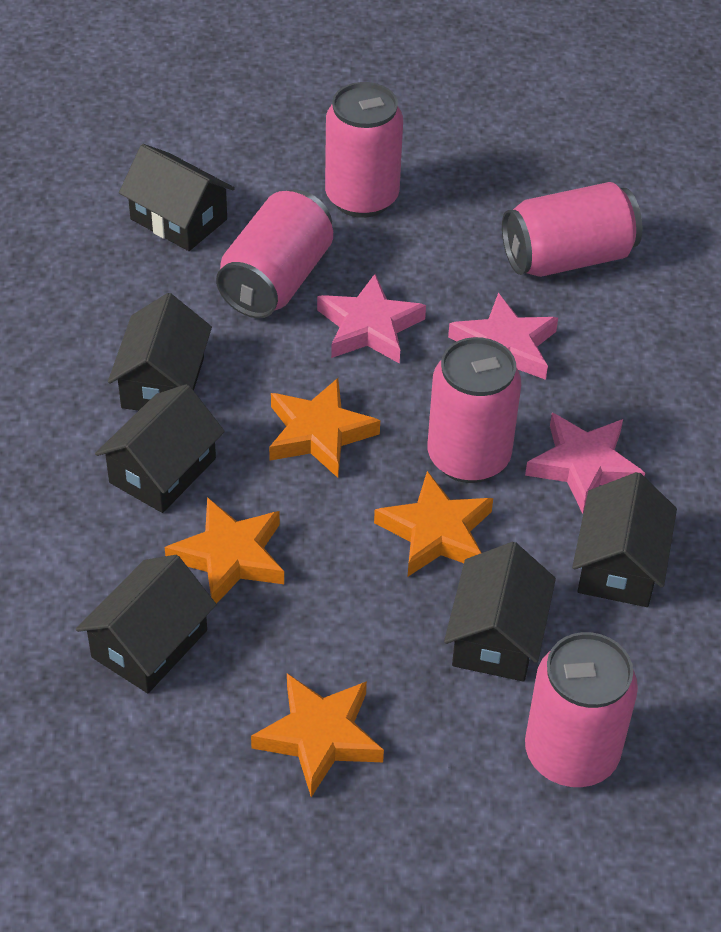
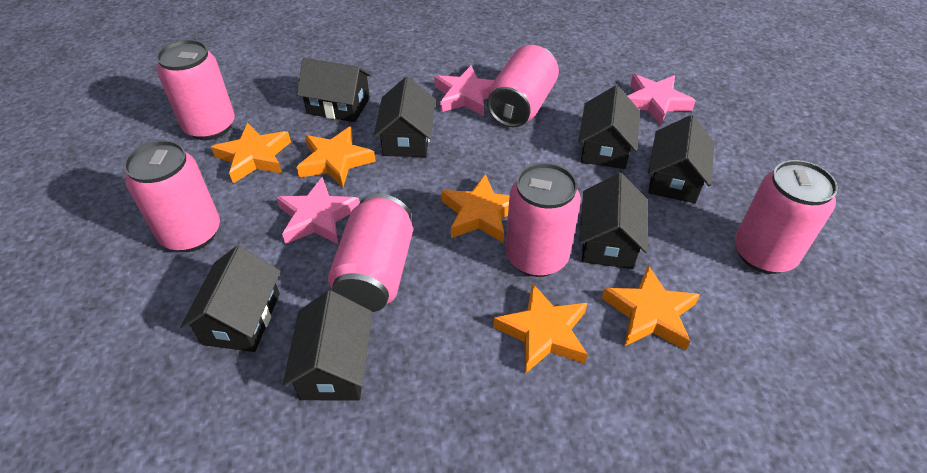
black house: [76,555,217,693] [95,384,225,513] [108,293,212,411] [119,144,235,251] [444,542,556,681] [572,472,677,607] = 6 -> [180,245,281,352] [283,290,372,401] [296,58,372,122] [374,77,436,157] [578,85,640,169] [579,173,648,269] [648,115,715,203] = 7
orange star: [165,497,284,604] [251,673,384,797] [269,378,380,478] [374,471,493,577] = 4 -> [211,123,291,183] [296,127,376,188] [442,174,510,242] [493,283,588,374] [602,265,700,351] = 5
pink can: [216,189,333,318] [325,82,403,218] [428,337,521,483] [502,182,643,277] [525,632,638,787] = 5 -> [124,140,220,252] [156,40,235,140] [328,194,413,312] [487,45,559,127] [505,163,581,277] [734,160,838,274] = 6

